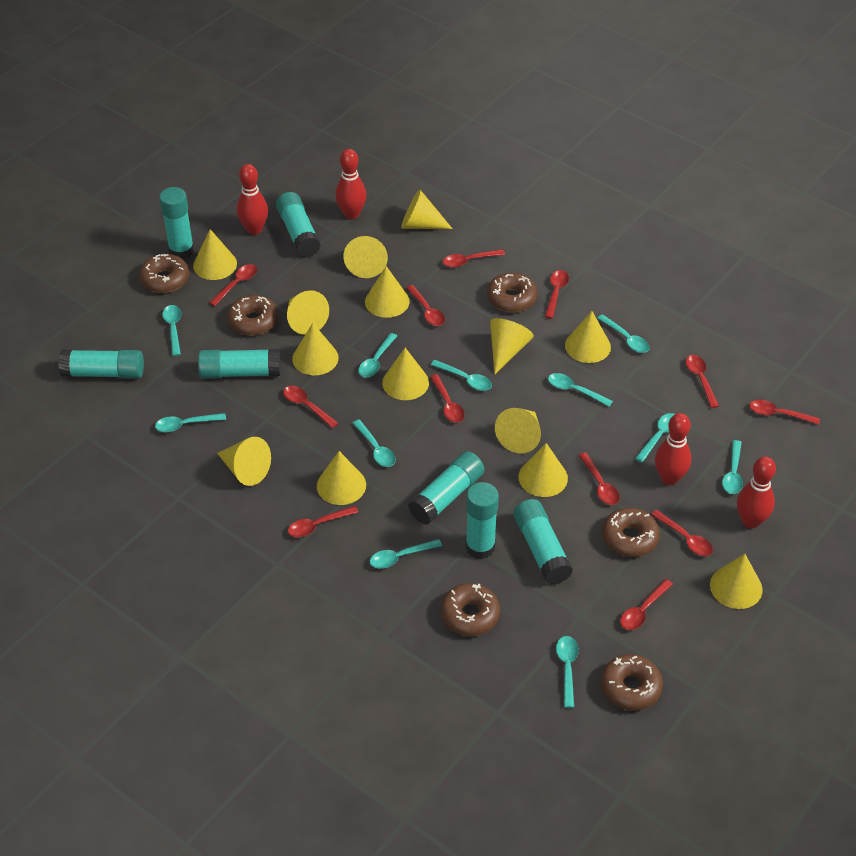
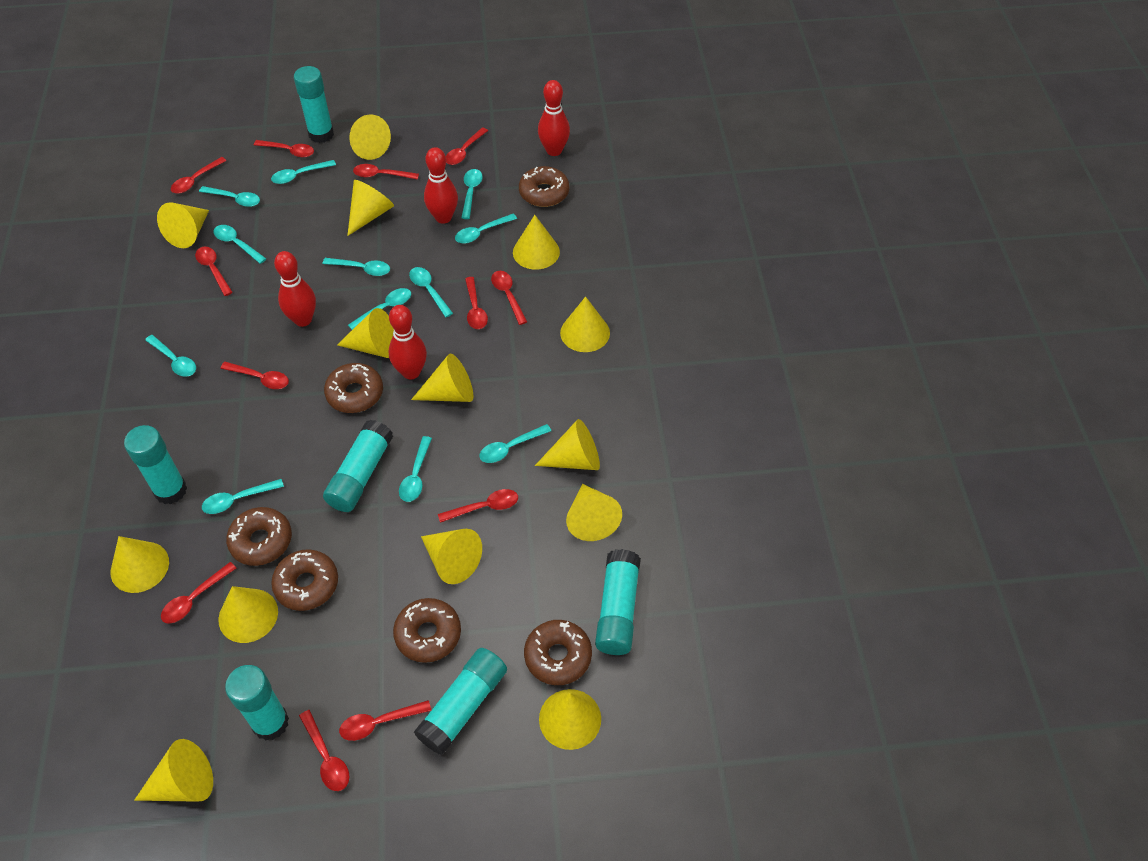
turquoise glue stick: [59,350,144,378] [159,187,194,259] [198,349,281,378] [276,192,321,257] [408,451,485,525] [465,482,499,559] [513,499,573,585] = 7 -> [124,425,187,504] [225,665,289,741] [294,66,334,143] [323,420,393,512] [414,648,507,755] [595,549,641,655] = 6
turquoise spoon: [155,413,226,432] [162,305,181,356] [352,419,396,467] [358,333,397,378] [370,539,442,569] [431,360,492,391] [548,373,613,407] [556,636,579,708] [597,314,650,353] [635,413,675,463] [722,440,743,494] = 11 -> [145,335,196,377] [199,186,260,207] [202,479,284,514] [213,225,266,264] [271,160,336,184] [322,258,390,276] [348,288,411,330] [399,436,432,502] [409,267,453,317] [455,214,517,243] [461,169,483,219] [479,424,551,463] = 12

